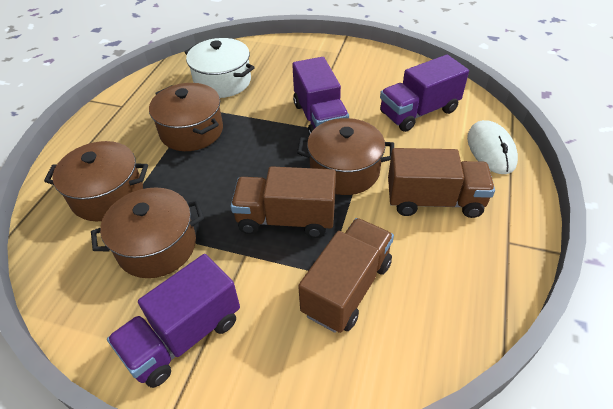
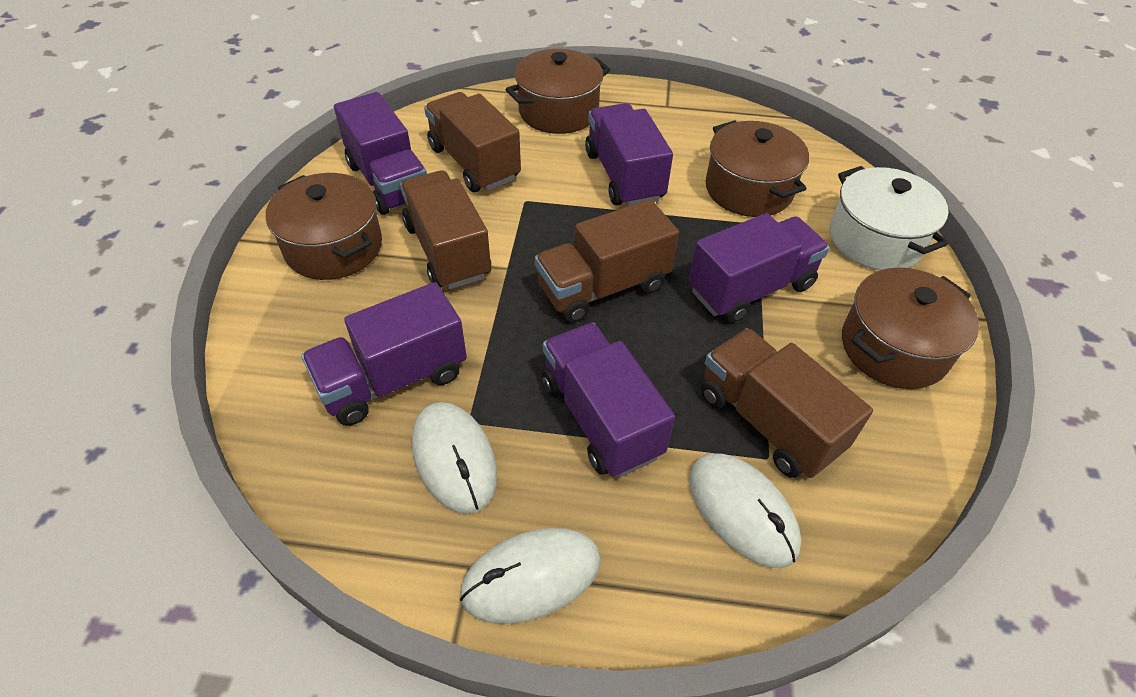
brown truck: [231,166,336,238] [298,218,394,333] [388,148,495,218] = 3 -> [400,171,491,289] [424,92,521,192] [535,199,679,323] [701,328,873,478] = 4
purple truck: [107,254,240,388] [292,57,349,135] [380,55,469,132] = 3 -> [301,282,467,426] [334,92,427,215] [542,323,675,477] [585,103,673,206] [688,213,830,323] = 5
white mouse: [467,120,518,174] = 1 -> [412,402,497,514] [460,528,601,624] [689,453,801,568] = 3

